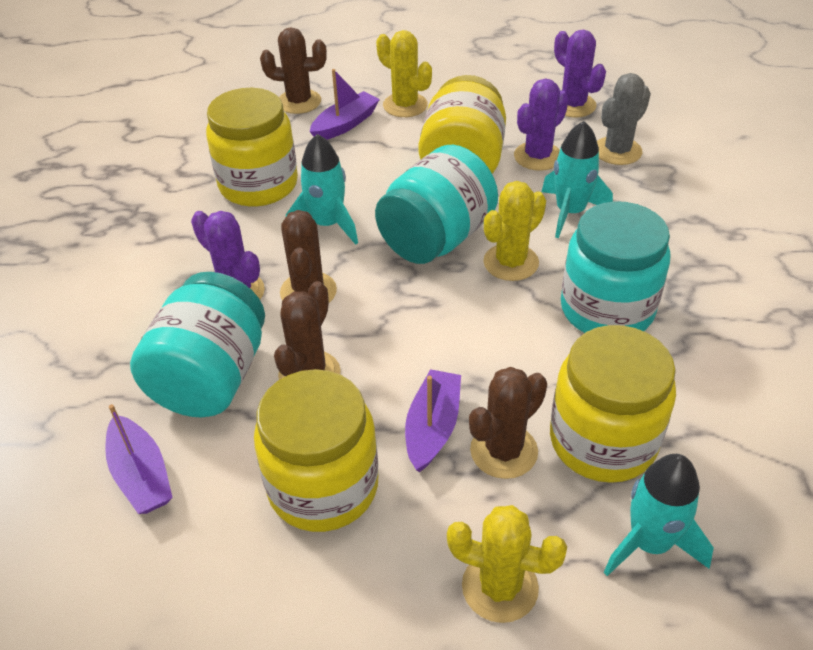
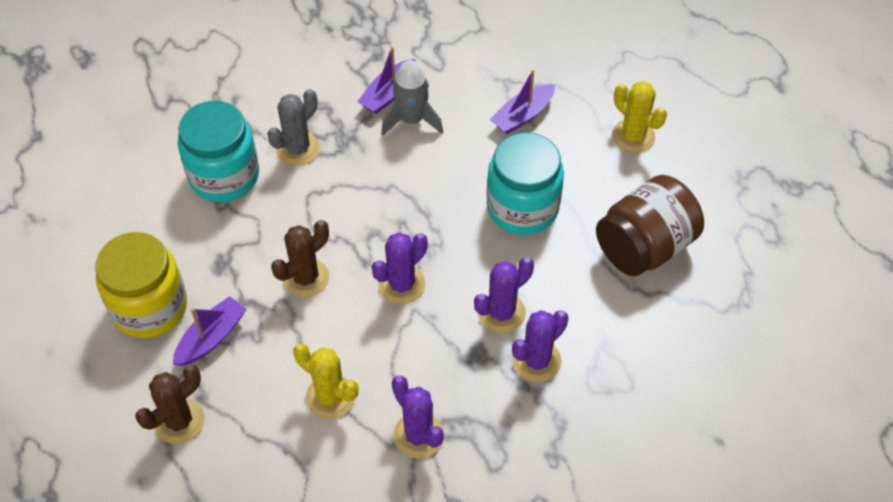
brown cactus: [260,27,327,114] [274,281,341,380] [280,210,337,303] [469,367,547,479] = 4 -> [136,365,205,444] [271,220,329,298] = 2
brown jar: none = 0 -> [596,175,704,276] = 1
grey rocket: none = 0 -> [381,60,443,135] = 1
purple cactus: [191,211,265,299] [514,79,569,171] [554,30,606,117] = 3 -> [372,232,428,305] [392,376,444,459] [474,257,534,333] [512,310,568,382] = 4
turquoise jar: [130,272,265,417] [375,145,498,264] [561,201,670,333] = 3 -> [178,101,259,202] [486,132,564,235] = 2
turquoise rocket: [286,134,358,245] [542,121,613,238] [604,454,714,576] = 3 -> none = 0
yellow cactus: [376,30,432,117] [447,505,567,623] [483,181,546,281] = 3 -> [293,343,358,419] [612,81,667,153] = 2
yellow jar: [206,88,298,207] [254,369,378,532] [418,75,506,174] [550,325,676,483] = 4 -> [95,232,187,338] = 1

